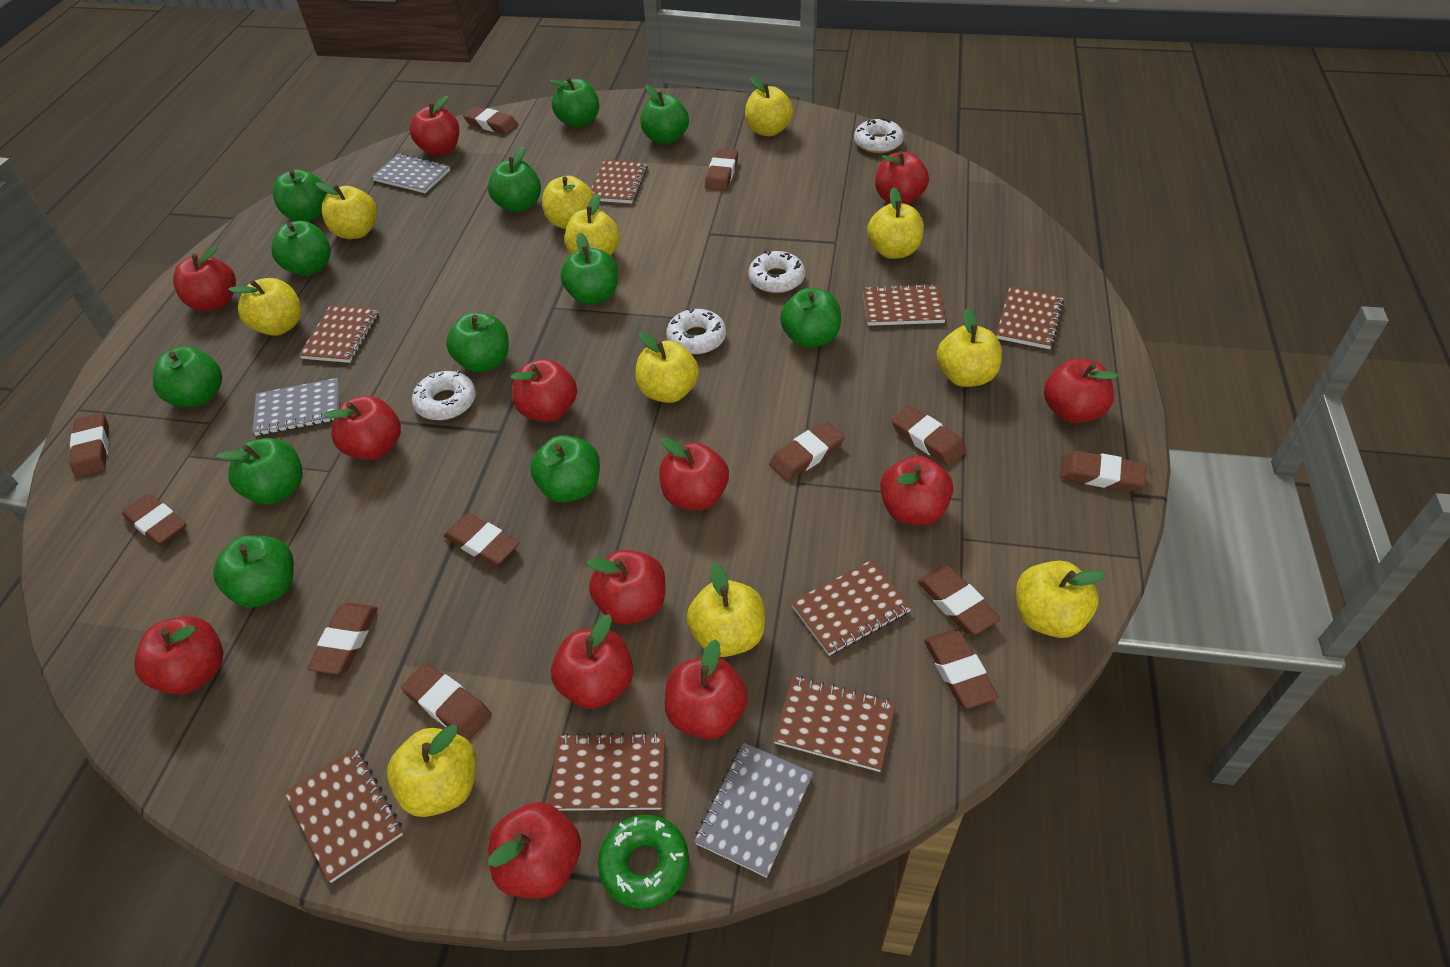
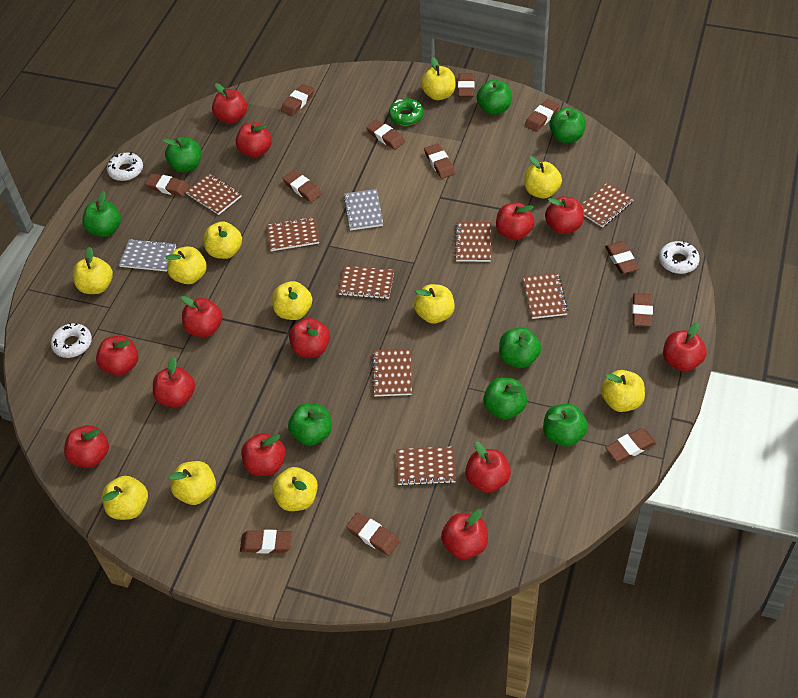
green apple: [153,346,222,407] [213,535,294,608] [216,438,303,504] [271,221,331,276] [273,169,327,221] [446,313,509,373] [488,146,541,213] [530,435,600,503] [549,77,599,128] [561,232,618,305] [640,85,689,144] [780,288,841,348] = 12 -> [82,191,121,237] [162,137,201,172] [288,403,332,446] [477,80,512,115] [483,378,527,420] [499,327,541,368] [543,404,588,447] [549,107,586,143] = 8
grey notebook: [252,378,339,436] [371,153,450,193] [694,743,813,878] = 3 -> [119,239,176,272] [343,189,383,230] = 2
white donut: [412,371,476,420] [666,308,726,355] [748,251,805,293] [854,118,904,153] = 4 -> [51,323,92,358] [107,152,143,181] [659,241,700,274] = 3

